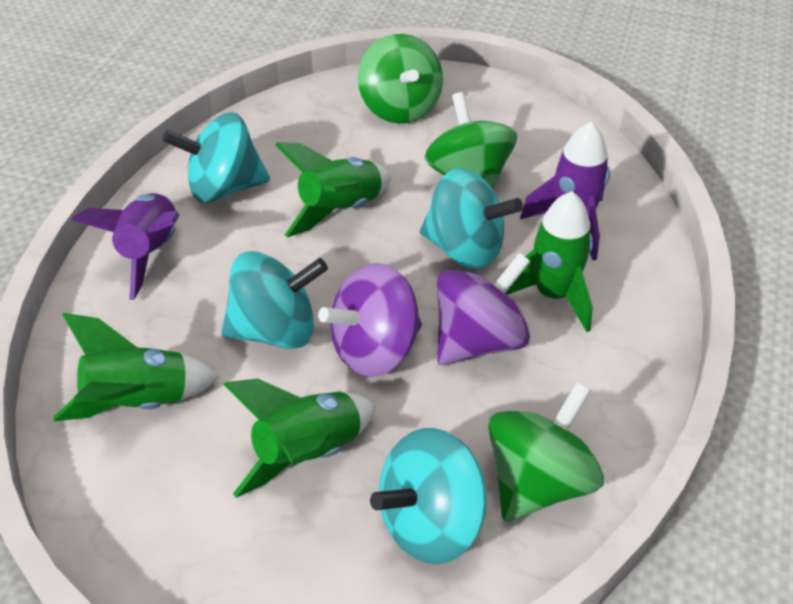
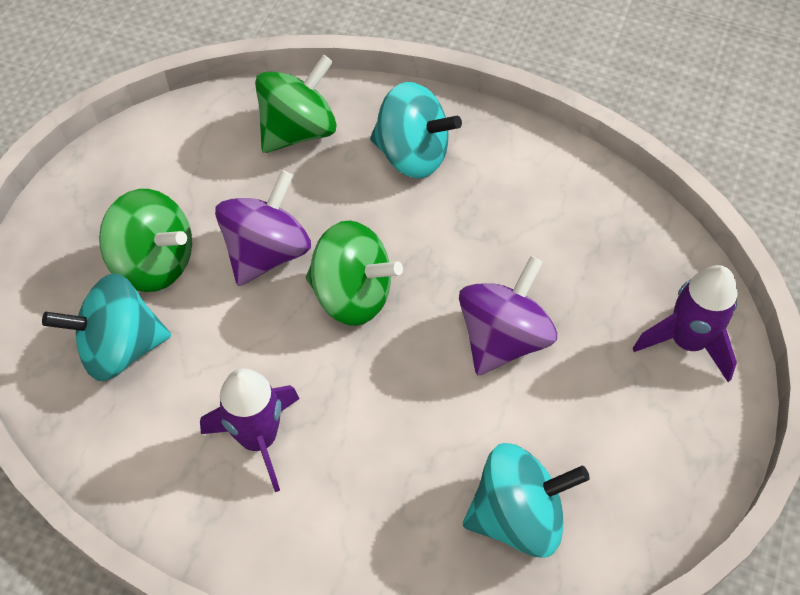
green rocket: [53,313,219,421] [223,378,375,498] [275,142,391,237] [505,191,593,332] = 4 -> none = 0
turquoise spinning top: [162,112,270,203] [221,251,328,349] [370,428,487,564] [420,168,523,269] = 4 -> [42,273,171,381] [370,82,462,178] [463,443,590,557] = 3

